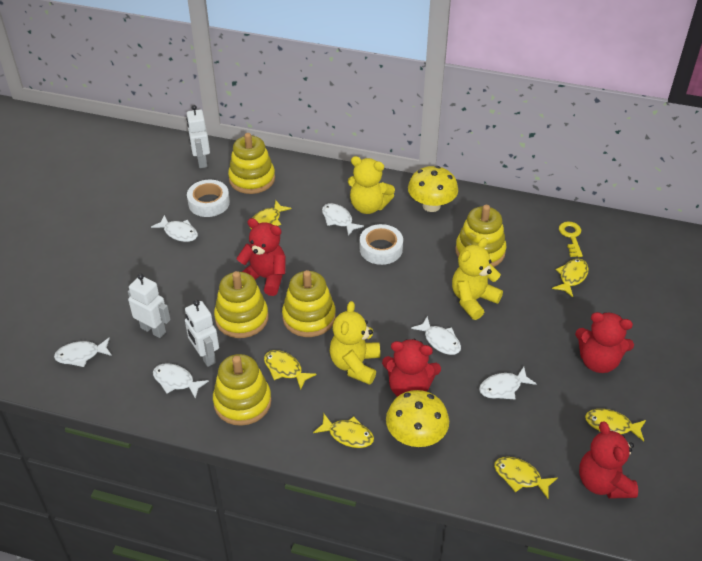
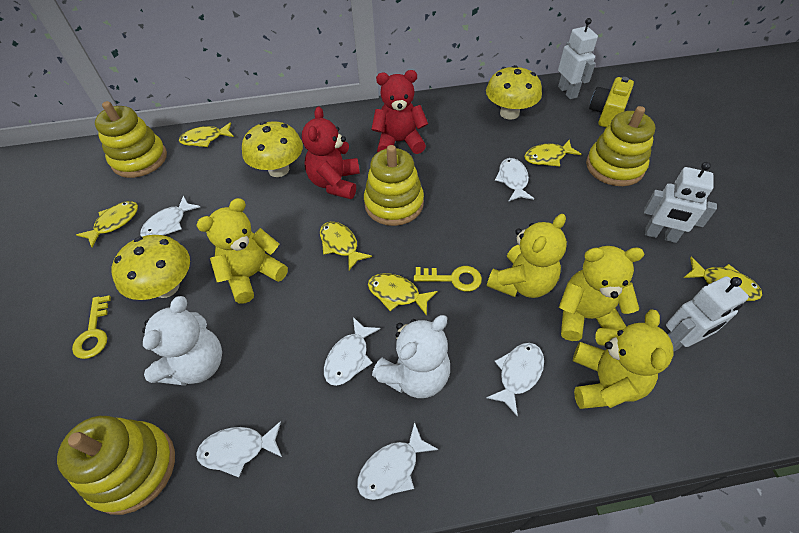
red teddy bear: [236,218,285,296] [382,339,441,397] [575,312,634,373] [579,421,638,499] = 4 -> [302,106,360,199] [371,70,428,154] = 2
white tape: [187,180,230,217] [360,224,403,265] = 2 -> none = 0
white teddy bear: none = 0 -> [142,296,222,386] [372,315,450,398] = 2
yellow camera: none = 0 -> [589,77,634,127] = 1
yellow key: [559,222,583,257] = 1 -> [72,295,111,359] [414,266,482,292] = 2
yellow mushroom: [386,390,449,447] [408,166,458,212] = 2 -> [111,235,190,300] [242,121,303,177] [486,65,542,120] = 3
yellow stacking toy: [213,354,271,426] [214,271,268,338] [228,133,275,194] [282,270,336,337] [455,205,506,267] = 5 -> [57,416,175,515] [95,101,167,178] [364,145,424,226] [586,106,656,186] = 4
yellow teddy bear: [330,301,380,385] [348,156,395,214] [452,238,503,320] = 3 -> [196,198,288,304] [487,214,567,298] [559,246,645,341] [573,309,673,409] = 4

